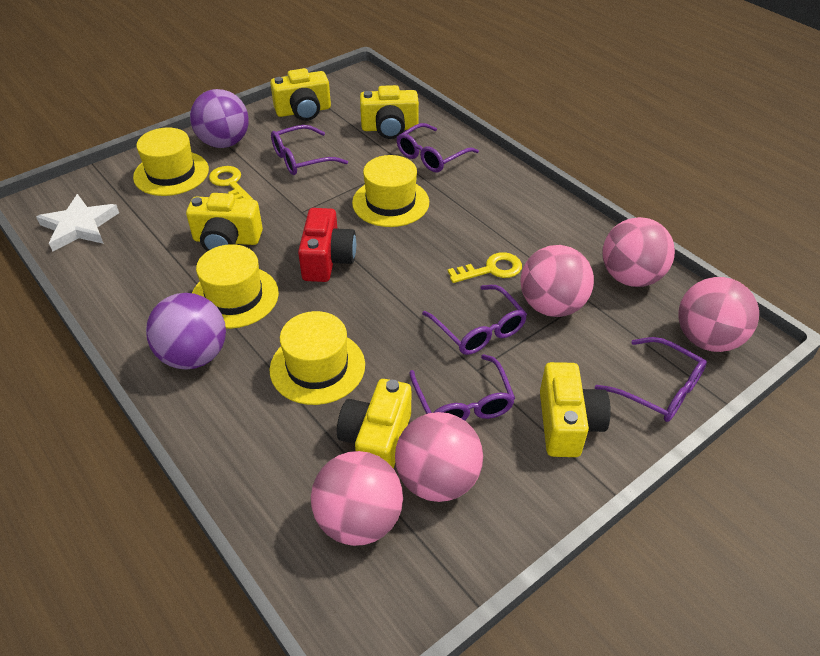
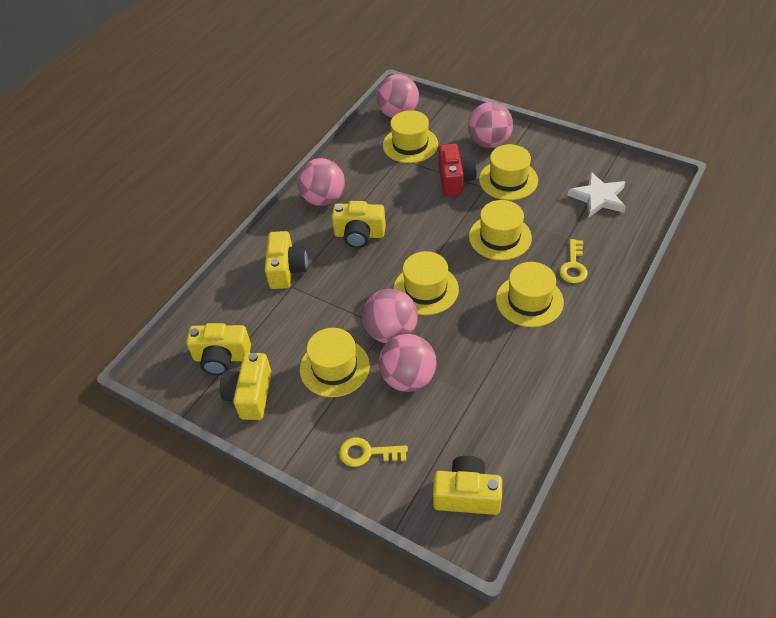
purple ball: [146,293,226,370] [190,89,249,148] = 2 -> none = 0
purple glasses: [271,125,348,175] [396,123,479,172] [409,354,515,420] [422,285,527,355] [595,337,707,422] = 5 -> none = 0
yellow hat: [133,127,209,196] [192,244,279,329] [270,311,365,405] [352,155,429,227] = 4 -> [300,328,370,397] [383,110,438,163] [393,251,459,315] [469,200,532,260] [479,144,538,200] [496,262,564,327] = 6

